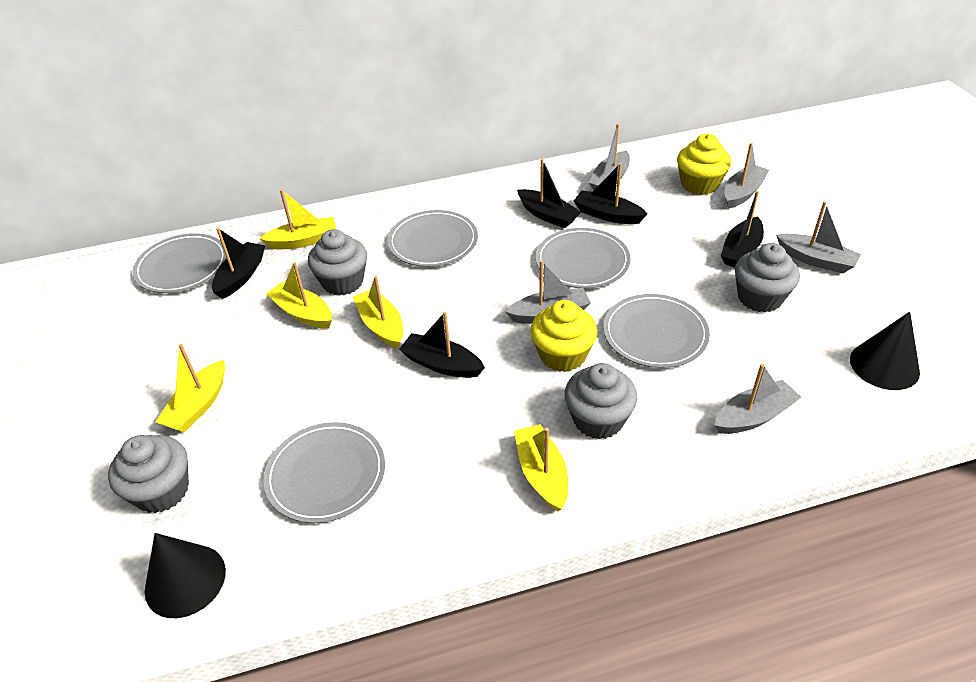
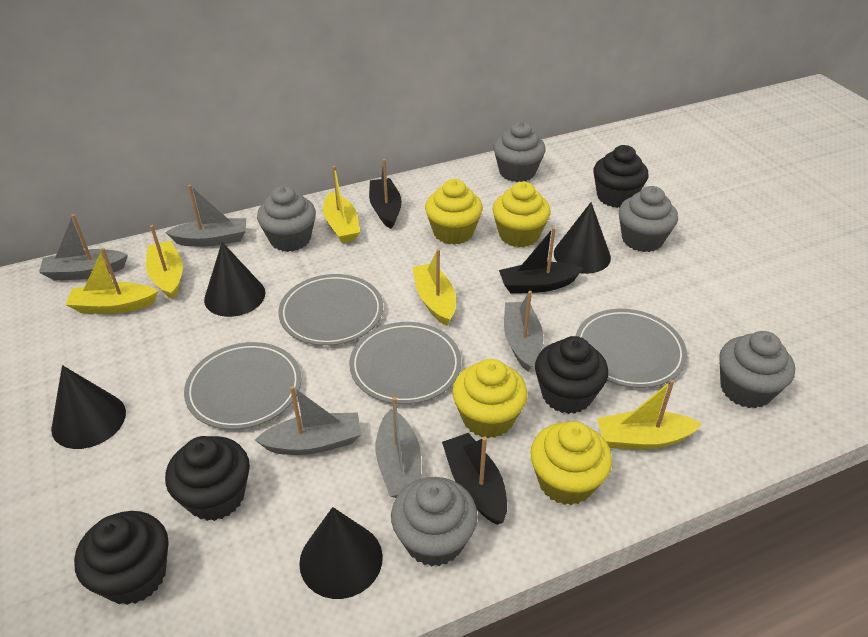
black boat: [212,228,265,299] [399,312,485,378] [517,159,581,228] [574,163,647,224] [721,191,764,268] = 5 -> [369,159,402,229] [442,433,507,525] [499,227,584,293] = 3
black cone: [145,533,226,618] [850,312,920,390] = 2 -> [51,365,126,449] [204,242,265,317] [299,507,383,599] [554,202,611,274] = 4
black cupcake: none = 0 -> [74,511,169,605] [165,436,250,521] [535,336,608,414] [593,145,649,208] = 4
grey cupcake: [108,435,189,513] [308,229,367,296] [565,363,637,439] [735,243,800,313] = 4 -> [257,186,316,252] [391,477,478,567] [493,121,546,182] [619,186,678,252] [719,331,795,408] = 5
grey plate: [133,233,227,293] [264,422,385,523] [387,210,478,267] [536,228,631,289] [603,294,710,368] = 5 -> [184,342,302,430] [278,274,383,346] [349,322,462,404] [576,309,687,388] = 4
yellow cupcake: [530,300,597,372] [677,134,731,195] = 2 -> [425,179,483,245] [452,359,528,438] [492,182,551,247] [530,421,612,505] = 4

